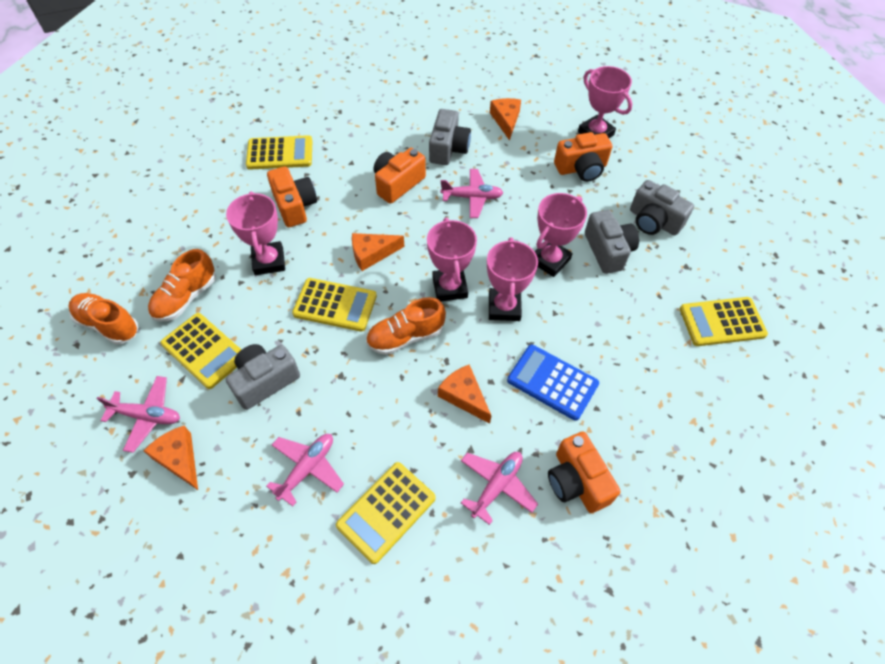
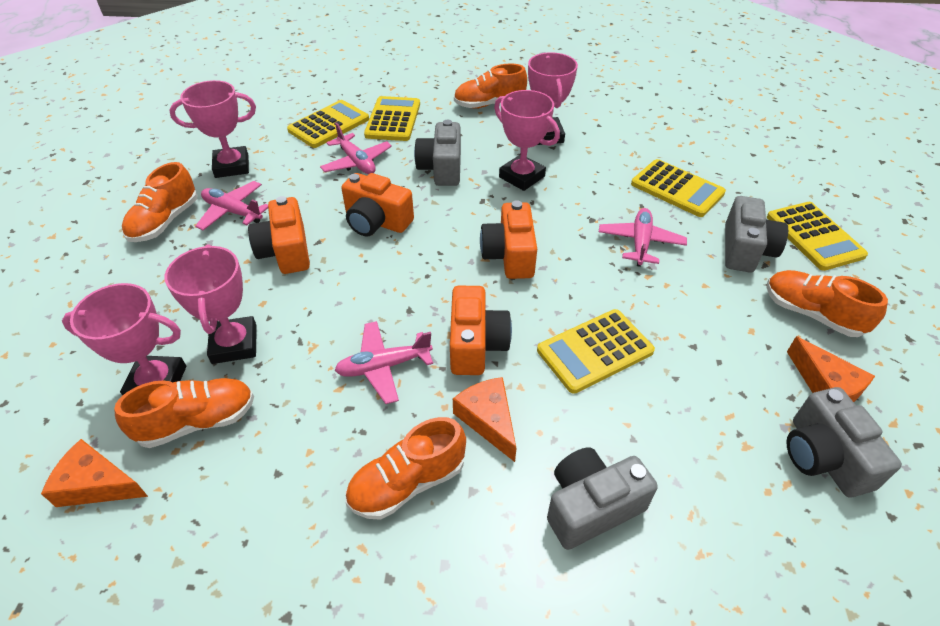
blue calculator: [507,345,599,421] = 1 -> none = 0
orange cheese: [144,426,198,490] [352,233,404,271] [438,365,491,424] [490,98,521,141] = 4 -> [41,439,148,507] [453,377,516,462] [787,336,875,402] = 3
orange shoe: [68,293,139,345] [148,249,216,321] [366,297,446,355] = 3 -> [114,378,254,448] [122,162,197,242] [345,417,466,520] [454,63,527,108] [767,270,888,337] = 5

